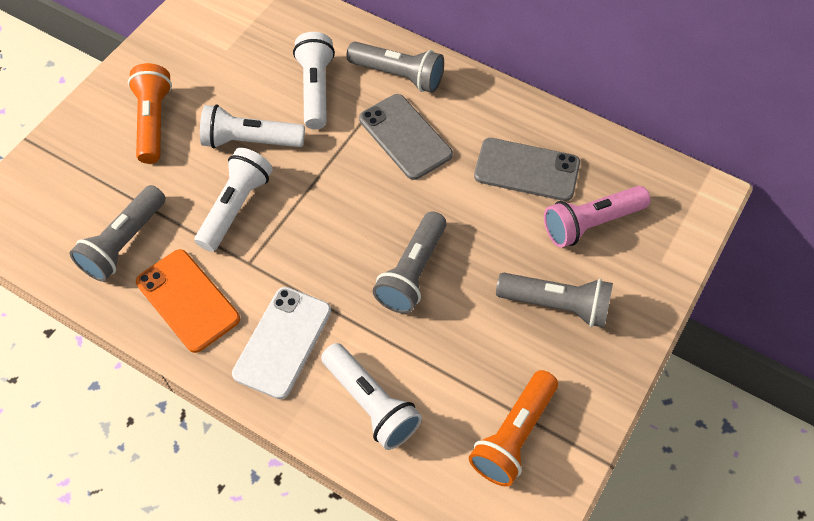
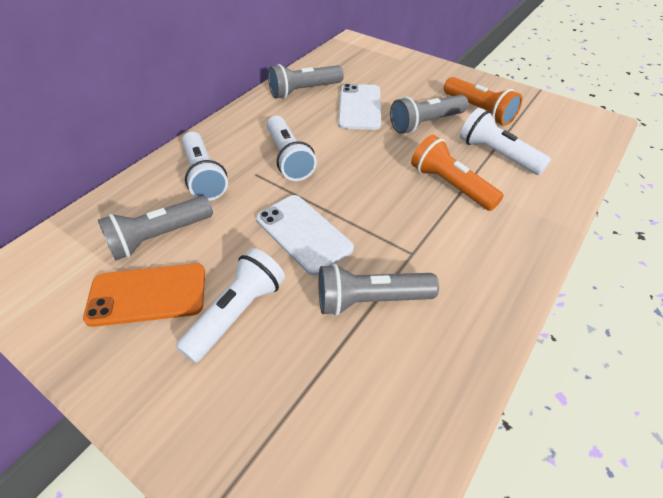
grey phone: [359,94,453,180] [474,138,580,201] = 2 -> none = 0
pink flashlight: [544,186,650,248] = 1 -> none = 0
white phone: [232,287,331,399] = 1 -> [256,195,354,276] [338,84,381,130] = 2

